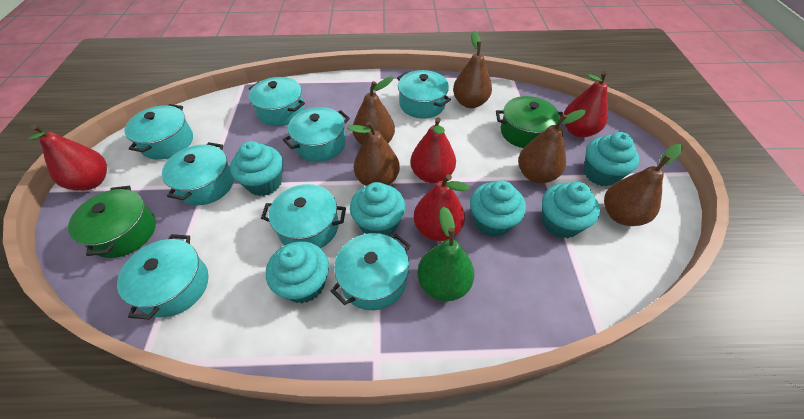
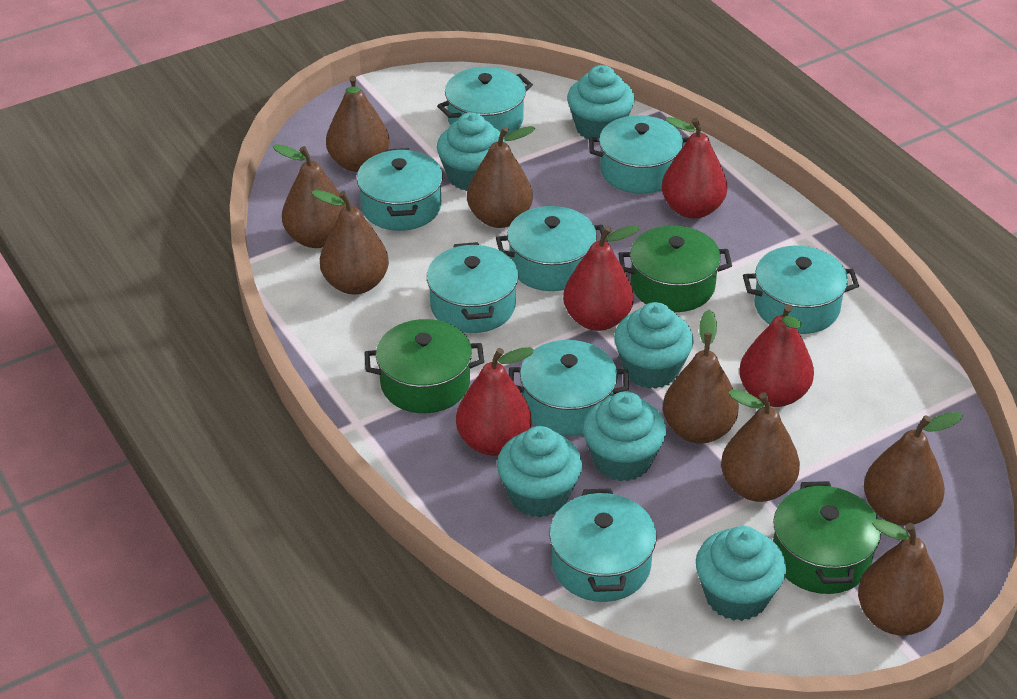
brown pear: [347,121,400,186] [353,76,395,145] [453,31,492,108] [518,109,585,183] [604,144,683,226] = 5 -> [273,144,346,248] [311,190,389,294] [326,76,390,172] [467,126,535,228] [663,310,738,444] [721,390,800,502] [858,520,944,636] [864,412,963,526] = 8
green pear: [417,207,474,301] = 1 -> none = 0
green pot: [68,186,156,258] [496,96,563,148] = 2 -> [364,319,484,413] [618,225,732,312] [773,481,881,594] = 3

